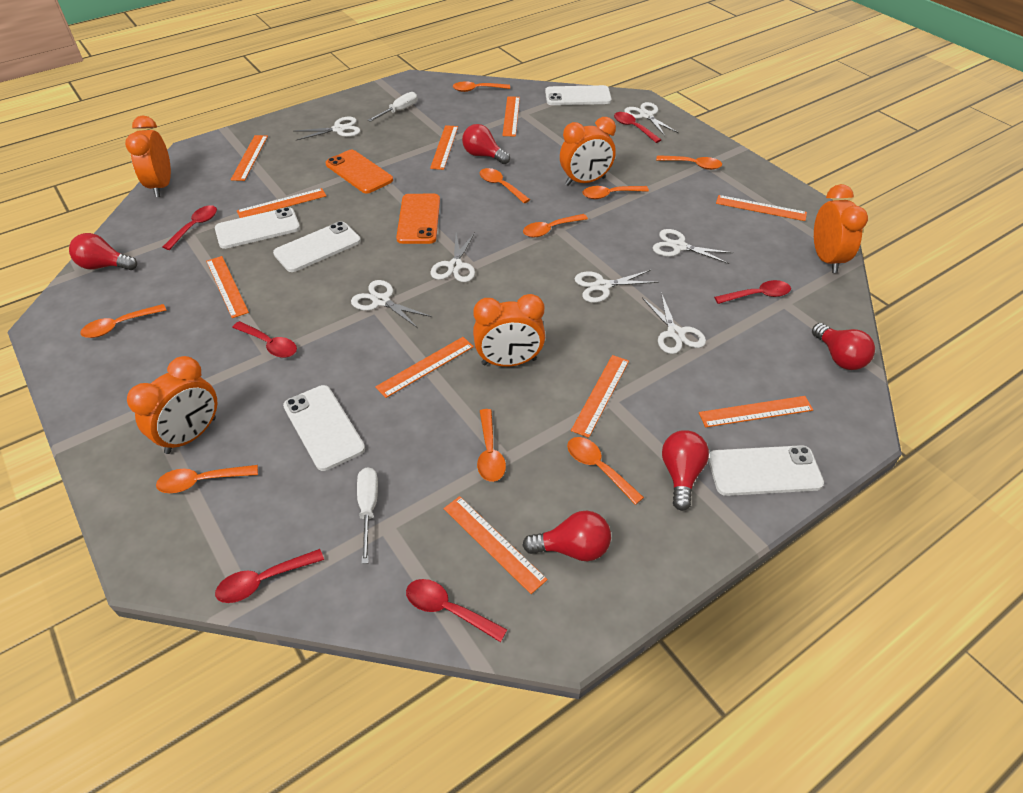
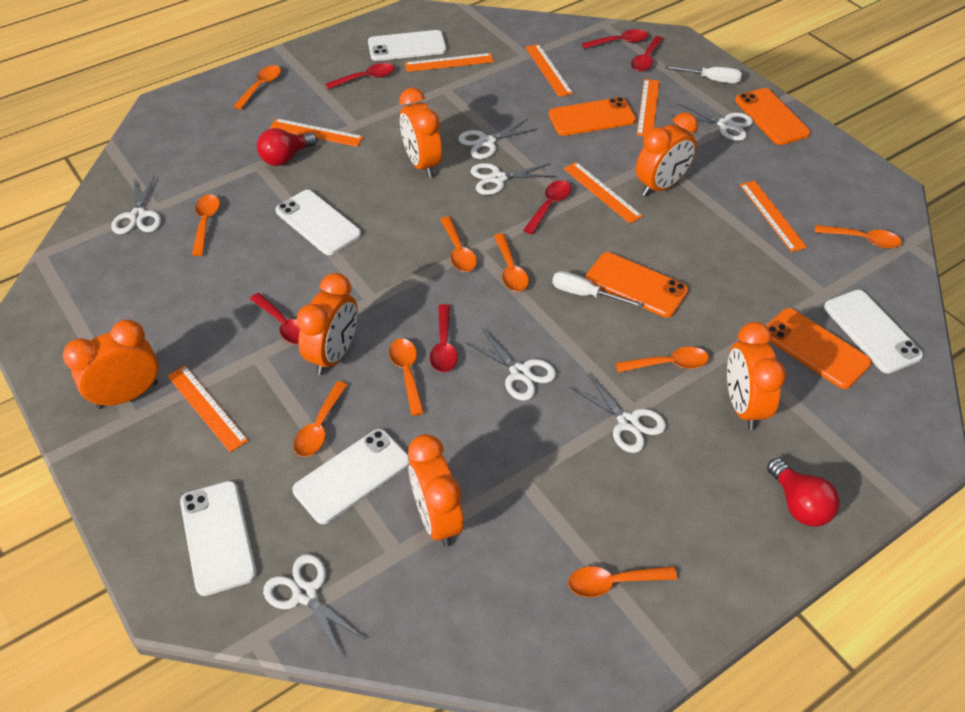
orange clock: [125,115,171,197] [127,356,218,454] [473,294,545,367] [560,117,616,186] [814,184,868,273] = 5 -> [63,319,158,409] [296,273,358,375] [399,88,442,178] [408,434,464,547] [636,112,698,196] [727,322,786,430] = 6
orange phone: [326,150,393,194] [396,194,440,244] = 2 -> [549,97,636,136] [585,252,689,318] [735,88,810,145] [766,308,872,389] = 4
orange ruler: [206,256,249,318] [231,135,268,181] [237,188,326,218] [375,337,474,398] [430,125,458,170] [444,496,548,594] [502,96,520,137] [571,355,629,438] [699,396,813,427] [716,195,807,221] = 10 -> [167,366,248,452] [270,118,363,147] [405,53,494,72] [525,44,573,97] [564,162,643,223] [637,79,659,136] [740,181,807,252] = 7
red light bulb: [69,233,137,270] [462,124,510,164] [522,511,611,561] [662,430,709,511] [812,323,875,370] = 5 -> [257,128,317,166] [767,458,840,527] = 2

